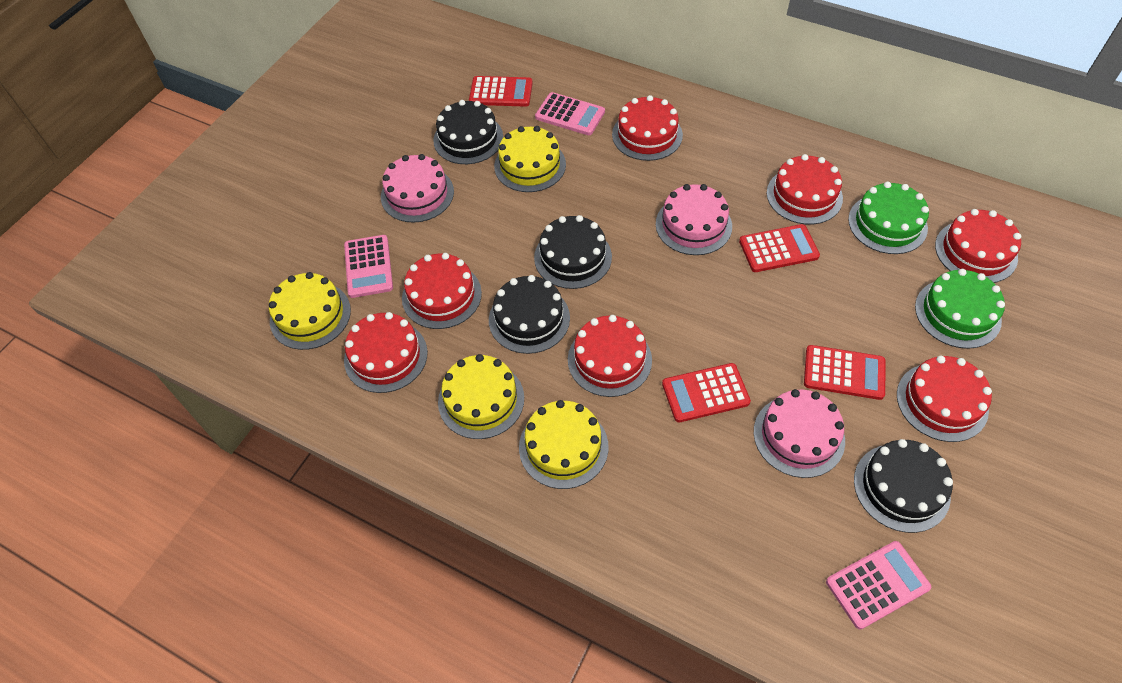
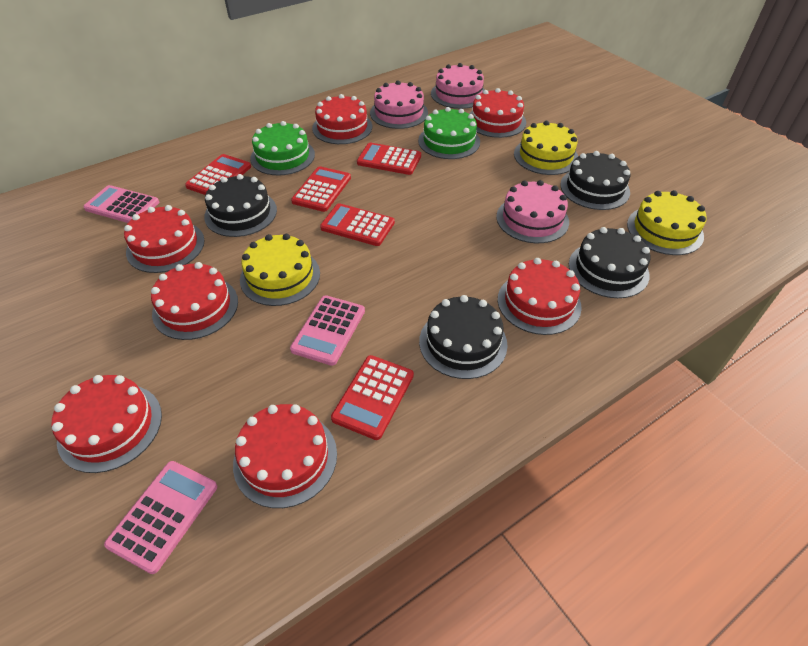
red calculator: [469,76,532,107] [662,363,751,423] [739,224,820,272] [804,345,886,400] = 4 -> [185,154,251,195] [291,166,351,212] [320,203,395,246] [331,355,414,440] [357,143,421,175] = 5
yellow cake: [269,272,351,350] [438,354,524,439] [494,126,566,192] [519,400,608,489] = 4 -> [240,234,320,306] [514,121,578,175] [627,190,707,255] = 3

